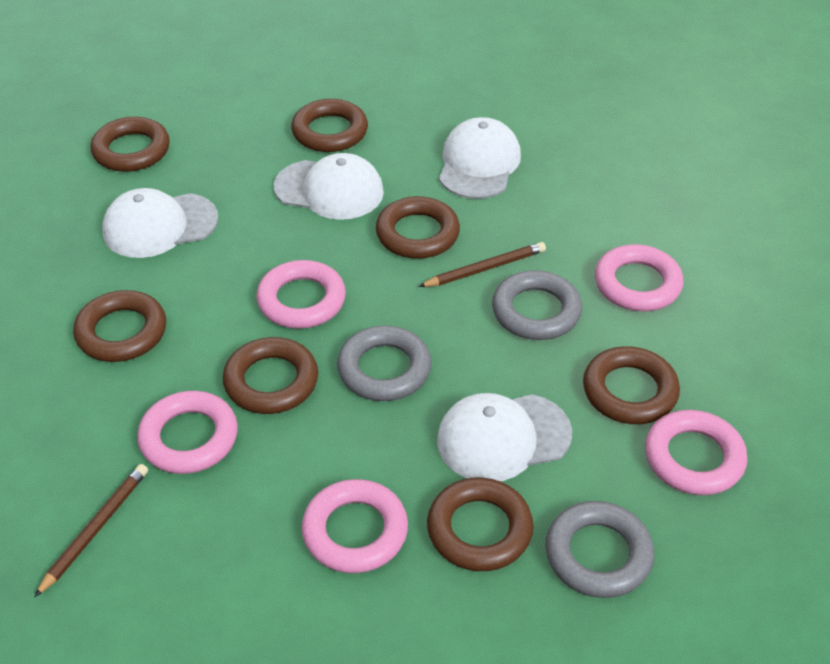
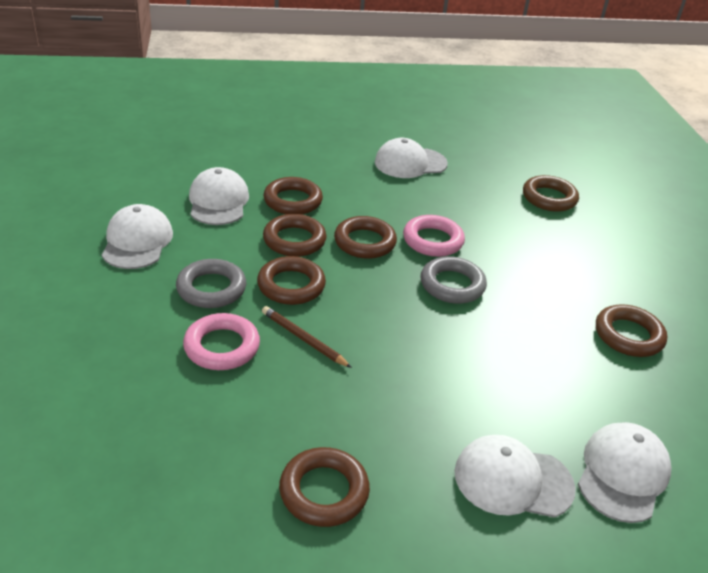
brown pencil: [35,464,148,597] [419,242,546,287] = 2 -> [262,306,352,368] = 1
grey ring: [337,325,432,401] [492,270,582,340] [545,501,654,598] = 3 -> [176,259,246,308] [421,256,487,304] = 2
pink ring: [137,391,238,474] [256,260,346,329] [301,479,408,573] [595,244,683,311] [645,410,748,495] = 5 -> [183,313,260,370] [403,215,465,257] = 2
white cap: [102,188,219,258] [274,153,384,220] [437,393,572,481] [439,117,521,199] = 4 -> [102,204,173,269] [189,167,249,225] [375,138,448,178] [454,435,576,518] [578,422,672,523] = 5

